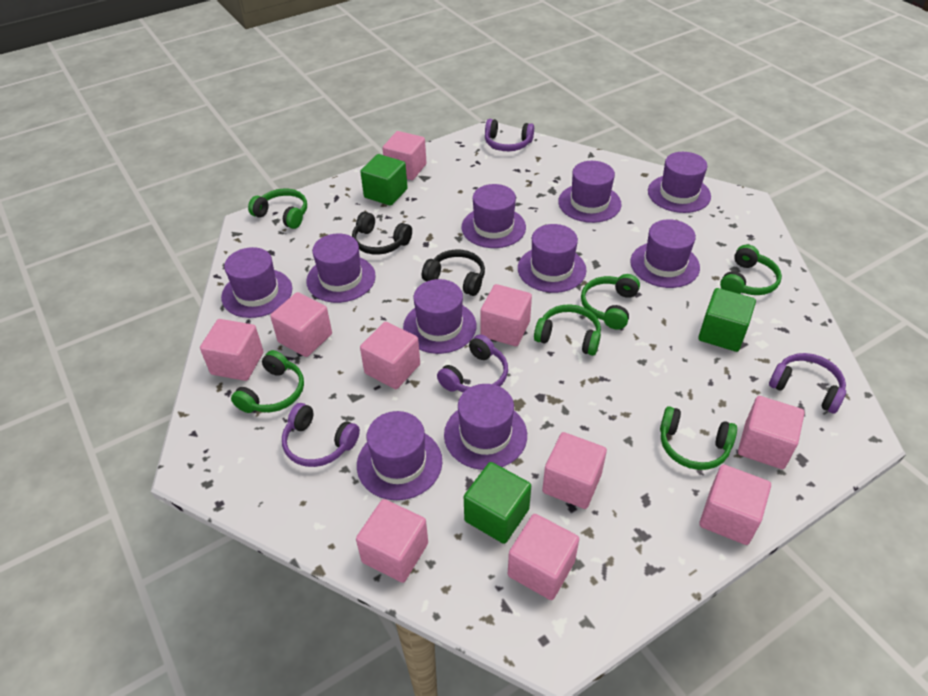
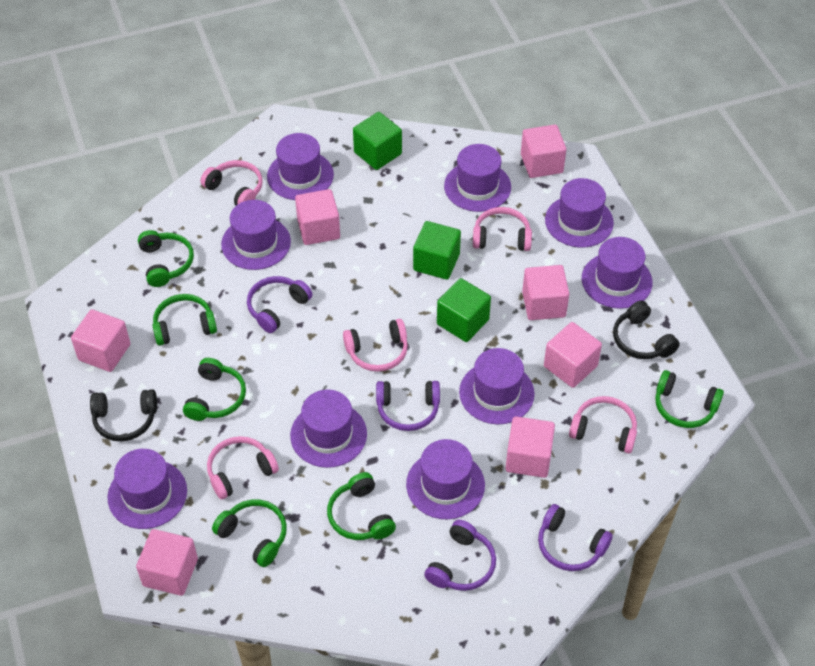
pink cube: [200,319,263,381] [270,292,332,357] [356,499,428,583] [360,322,420,389] [382,131,427,180] [481,284,532,346] [508,514,579,600] [542,432,607,509] [699,464,771,545] [738,396,805,469] = 10 -> [71,309,130,372] [136,529,198,596] [295,189,340,245] [505,416,555,478] [521,125,566,178] [522,265,569,320] [544,322,602,388] = 7
pink headphones: none = 0 -> [201,160,263,206] [207,436,279,499] [343,319,408,372] [473,207,532,251] [569,396,637,454] = 5
purple hat: [221,247,292,318] [306,233,376,303] [357,411,442,500] [403,279,477,354] [444,384,527,470] [462,184,526,248] [518,224,586,293] [558,161,621,223] [630,219,700,288] [648,152,711,213] = 10 -> [107,449,187,529] [221,200,291,270] [267,133,334,200] [290,390,367,468] [406,439,485,519] [444,144,511,212] [459,348,535,424] [545,178,614,247] [582,237,653,309] = 9

